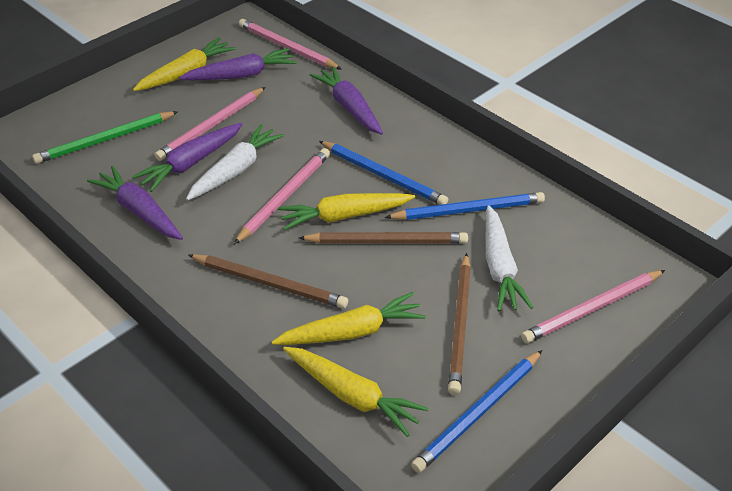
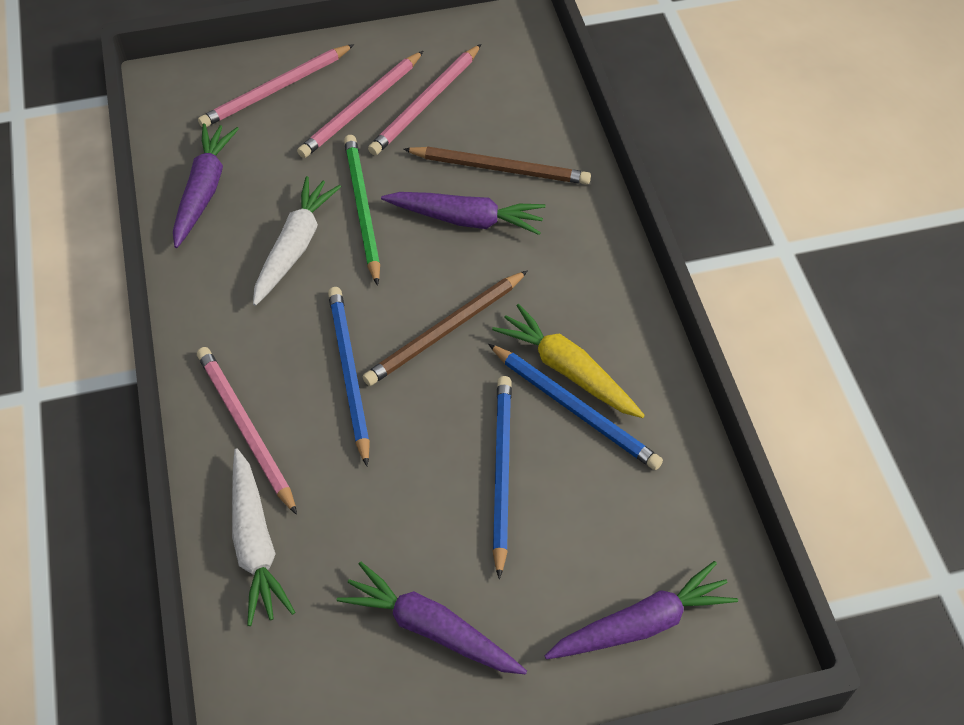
brown pencil: [188,254,348,308] [299,232,468,244] [448,253,471,395] = 3 -> [363,270,528,386] [403,147,591,185] = 2
yellow carrot: [133,38,236,91] [271,292,426,345] [278,193,415,230] [283,347,428,437] = 4 -> [492,304,645,418] = 1

